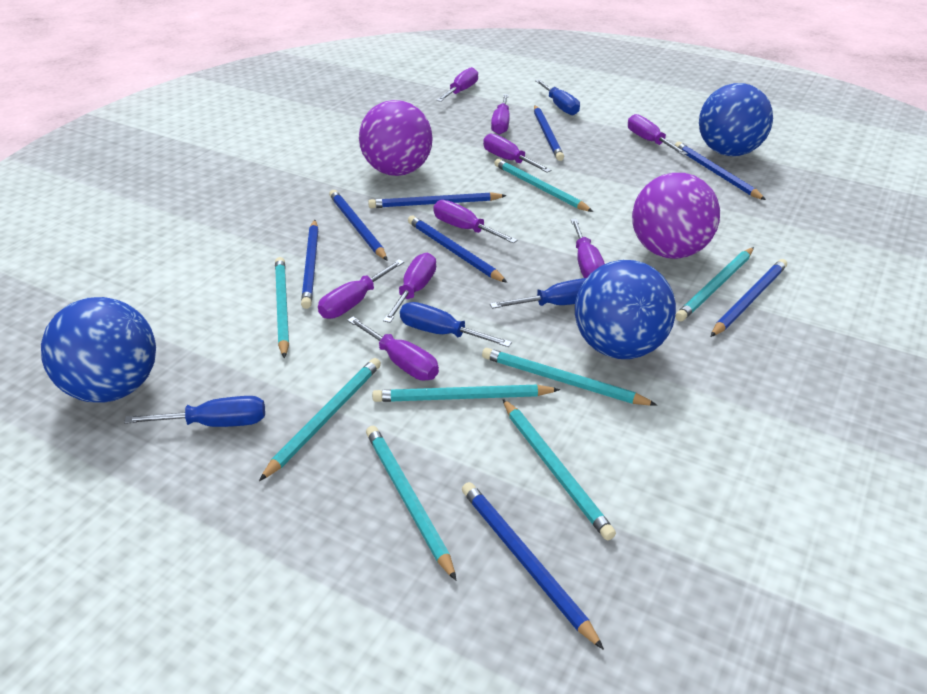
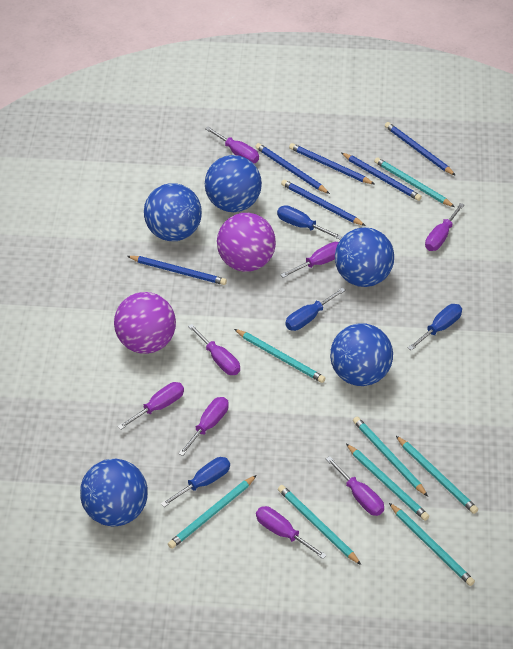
blue ball: [41,297,156,403] [575,260,676,359] [699,83,773,156] = 3 -> [80,458,148,527] [144,183,202,241] [205,155,262,212] [330,323,393,386] [335,227,394,287] = 5
blue pencil: [301,220,318,309] [329,190,388,261] [368,192,507,208] [408,216,508,283] [462,482,604,650] [534,105,564,161] [675,142,766,200] [710,259,787,337] = 8 -> [127,256,227,285] [255,143,330,194] [281,180,366,226] [289,143,374,184] [342,153,422,201] [385,122,456,176] = 6
purple screwdriver: [318,259,404,319] [347,317,439,380] [383,253,436,323] [434,200,518,243] [436,67,478,102] [483,133,551,173] [491,94,510,135] [571,219,605,278] [628,114,688,155] = 9 -> [117,382,184,430] [178,397,229,456] [188,324,240,375] [205,127,259,163] [256,506,327,559] [280,242,339,278] [326,456,384,516] [425,203,464,251] = 8

